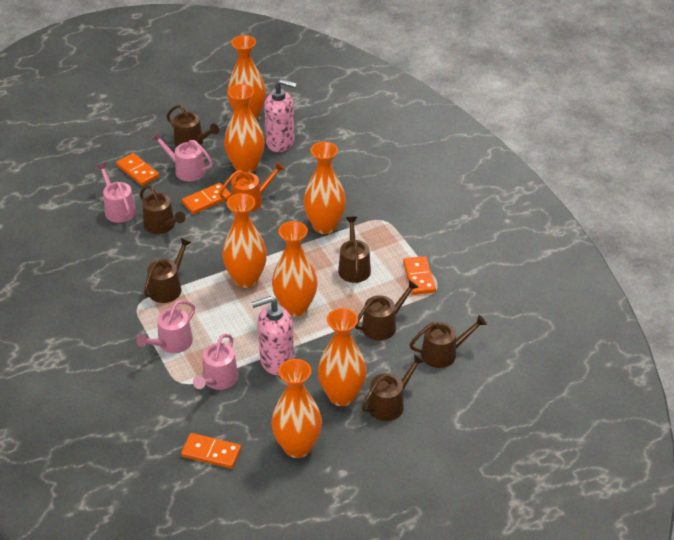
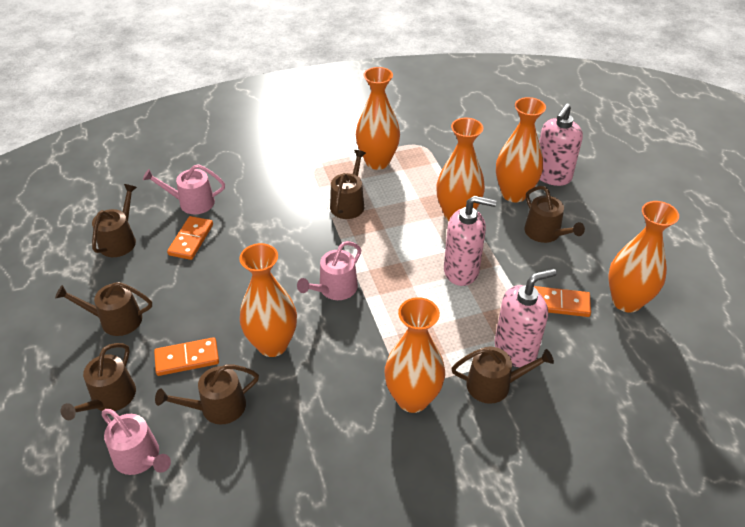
orange domino: [116,153,159,186] [181,433,241,469] [182,183,231,214] [403,256,436,295] = 4 -> [154,337,219,376] [167,216,213,260] [534,286,591,317] = 3
orange vase: [222,193,267,288] [224,84,265,173] [227,35,266,120] [271,359,322,458] [272,221,317,316] [303,142,346,234] [318,308,367,406] = 7 -> [239,243,297,357] [356,67,400,170] [384,297,445,413] [436,118,485,221] [496,97,546,202] [608,201,679,313] = 6
orange watering can: [219,162,285,212] = 1 -> none = 0
pink soap dispenser: [251,296,294,375] [264,79,297,152] = 2 -> [444,196,497,286] [495,269,557,367] [539,104,583,186] = 3
pink watering can: [96,162,136,223] [137,300,195,353] [151,132,213,181] [193,334,238,390] = 4 -> [102,409,171,475] [143,164,225,214] [297,241,361,300] = 3

